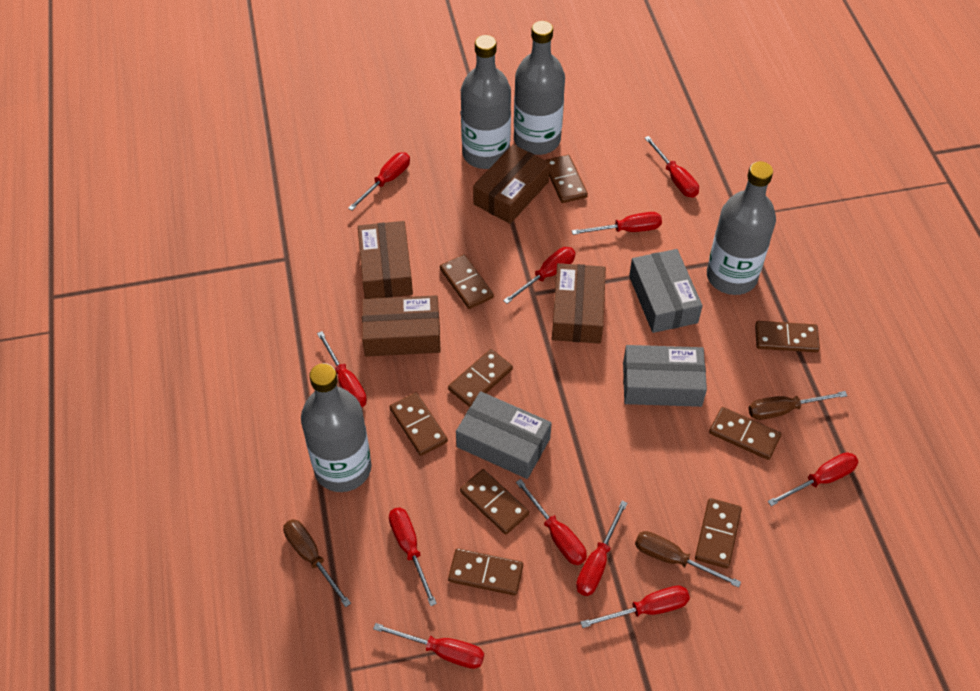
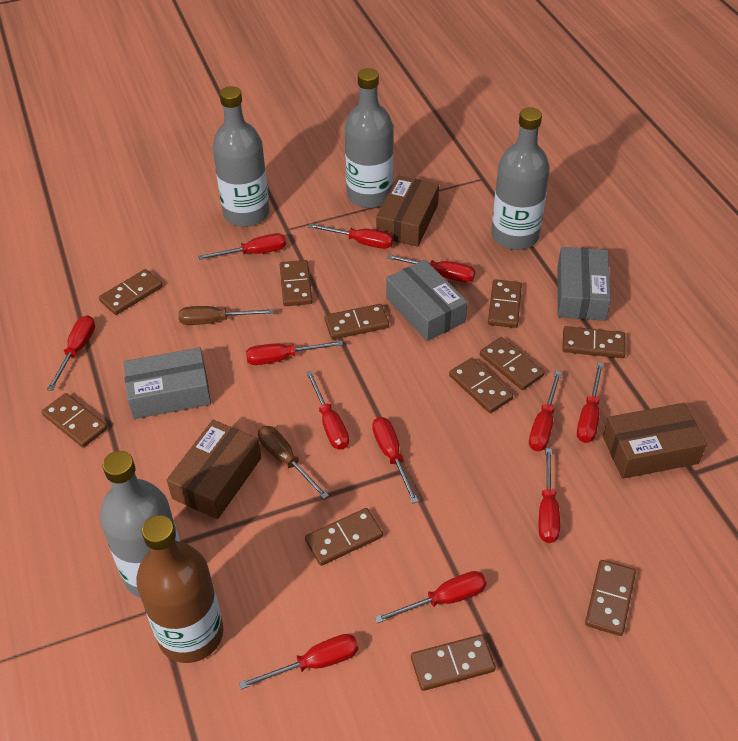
brown bottle: none = 0 -> [136,515,223,663] = 1
brown box: [358,221,413,299] [362,295,441,357] [473,144,550,224] [552,263,606,344] = 4 -> [167,420,261,519] [376,176,439,247] [603,403,707,479] = 3
brown domino: [389,392,448,456] [440,254,494,309] [448,349,513,407] [448,548,523,596] [460,469,529,535] [545,155,588,203] [695,498,742,568] [709,407,781,460] [755,321,820,352] = 9 -> [42,393,107,448] [99,269,163,315] [280,260,313,306] [305,508,383,566] [325,304,389,339] [411,634,496,691] [449,358,513,413] [480,337,545,390] [488,279,522,328] [562,326,626,358] [585,560,636,636] = 11
brown screwdriver: [283,519,351,607] [635,531,741,588] [748,391,847,420] = 3 -> [178,306,273,325] [258,426,329,499] = 2
red screwdriver: [317,331,367,407] [348,152,410,211] [373,623,484,669] [389,508,437,606] [503,247,575,304] [516,479,587,565] [572,212,662,235] [576,501,628,596] [580,586,690,628] [645,136,699,197] [767,452,858,506] = 11 -> [47,315,95,391] [198,233,286,260] [239,634,358,689] [246,341,343,365] [306,371,349,450] [308,223,393,249] [372,417,419,504] [375,571,487,623] [387,254,475,282] [529,371,562,451] [539,448,560,543] [577,363,604,443] = 12

